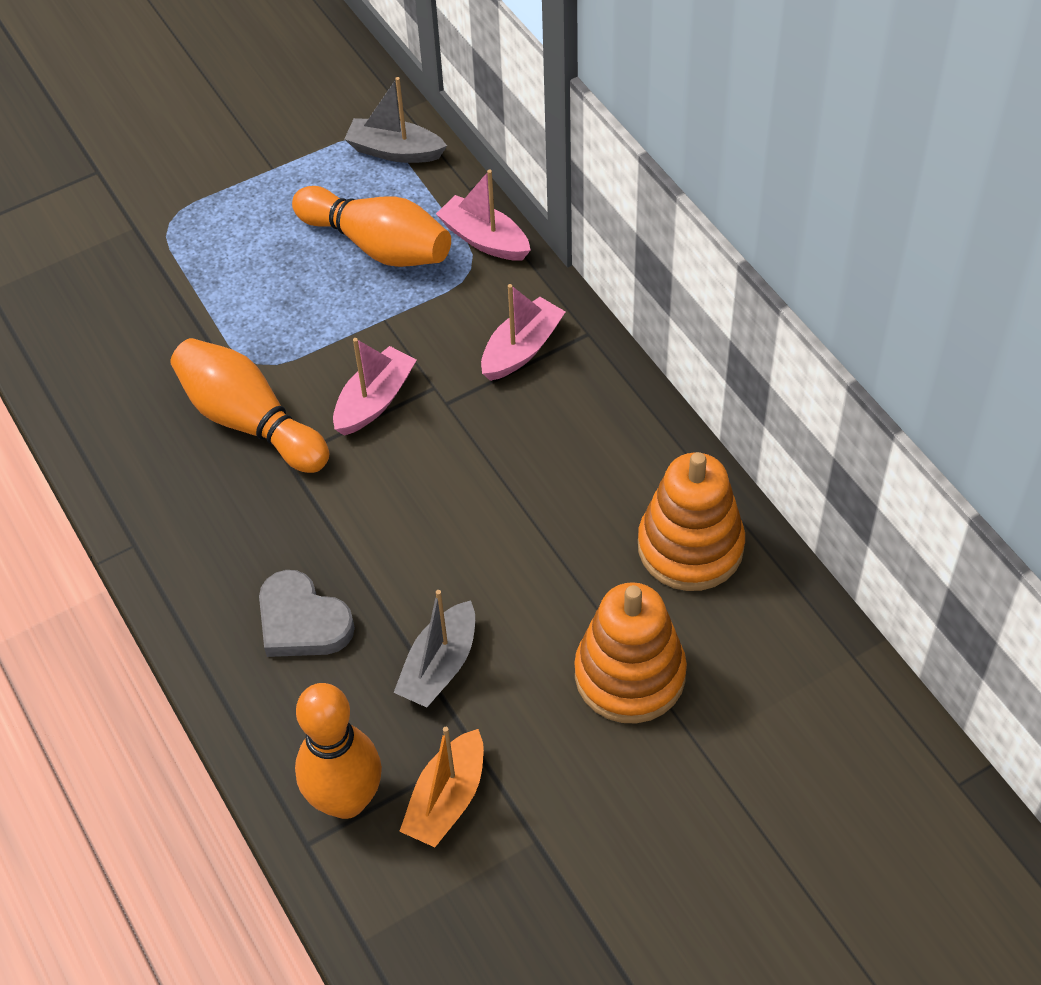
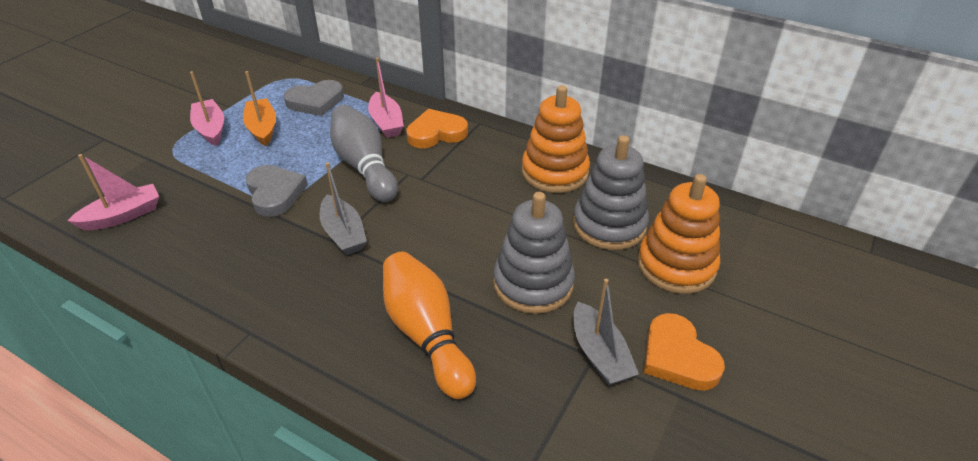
grey bowling pin: none = 0 -> [330,105,398,202] = 1
grey heart: [259,570,355,657] = 1 -> [246,165,308,217] [284,80,344,116] = 2
grey stacking toy: none = 0 -> [493,192,575,314] [573,135,649,250] = 2
orange bowling pin: [170,338,329,473] [292,186,451,267] [295,683,382,819] = 3 -> [383,252,476,399] = 1
orange heart: none = 0 -> [406,109,468,148] [644,313,725,391] = 2

